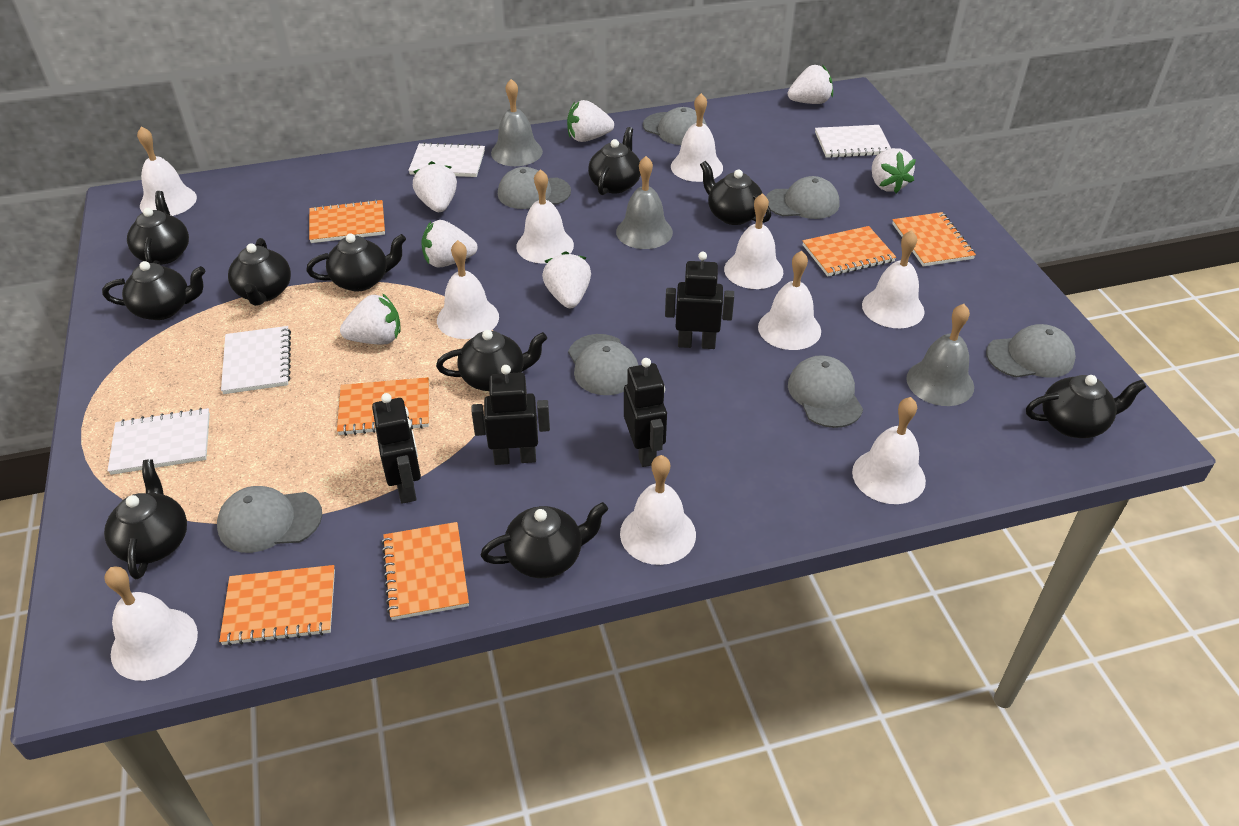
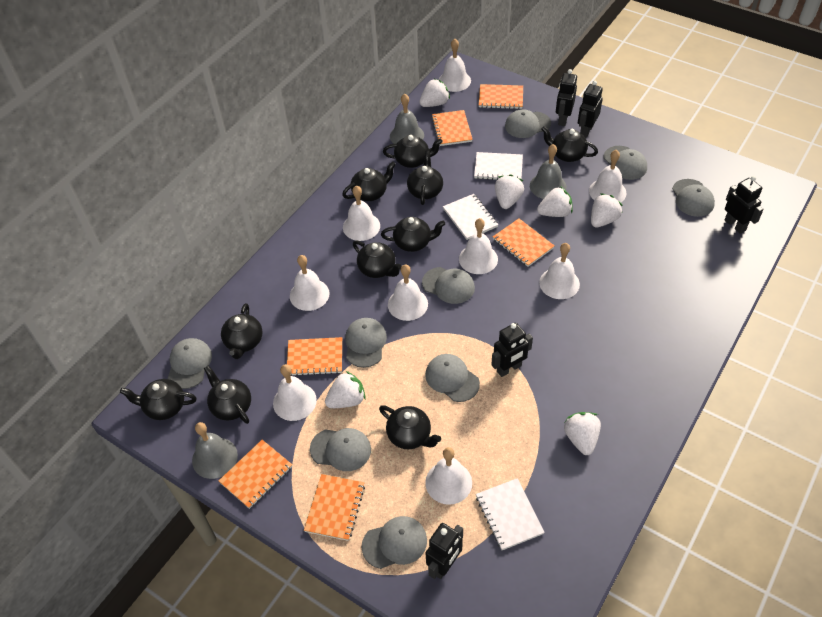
black robot: [372,393,421,504] [471,365,550,465] [624,358,667,467] [665,252,734,349] = 4 -> [426,523,463,579] [491,323,533,377] [556,69,577,126] [578,81,603,138] [725,176,764,234] = 5
grey cap: [217,486,322,553] [498,167,571,209] [568,334,639,395] [643,107,707,145] [766,176,839,219] [788,355,863,428] [986,324,1076,378] = 7 -> [167,338,212,389] [310,428,371,471] [345,318,387,368] [362,516,427,569] [422,267,475,304] [425,354,480,402] [505,109,551,138] [604,146,647,180] [672,179,715,217] = 9
white bell: [105,566,198,681] [137,126,197,216] [437,240,499,339] [516,169,574,264] [620,455,696,565] [671,93,723,182] [724,193,783,289] [758,250,821,350] [852,397,926,504] [862,230,924,328] = 10 -> [273,364,317,421] [290,255,330,311] [343,185,380,241] [388,264,428,321] [425,447,472,505] [439,39,471,92] [459,218,498,274] [539,243,580,299] [589,150,626,202] = 9
white notebook: [107,408,210,475] [221,326,291,394] [408,142,485,177] [815,125,891,158] = 4 -> [443,194,498,240] [474,152,523,180] [476,478,545,550] = 3
white strawberry: [340,293,401,345] [413,161,457,212] [421,220,478,268] [542,251,591,308] [567,100,614,142] [788,65,833,104] [872,148,916,193] = 7 -> [325,371,366,408] [419,79,450,107] [495,174,524,209] [537,186,573,217] [564,412,601,455] [591,193,623,227] = 6

